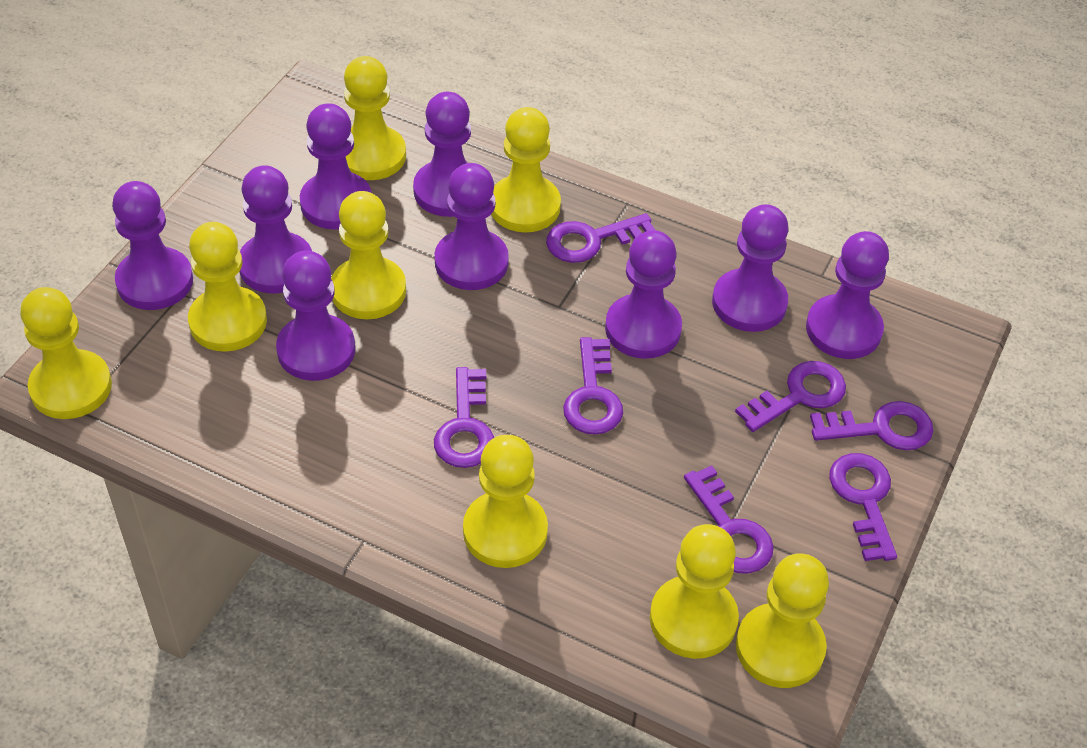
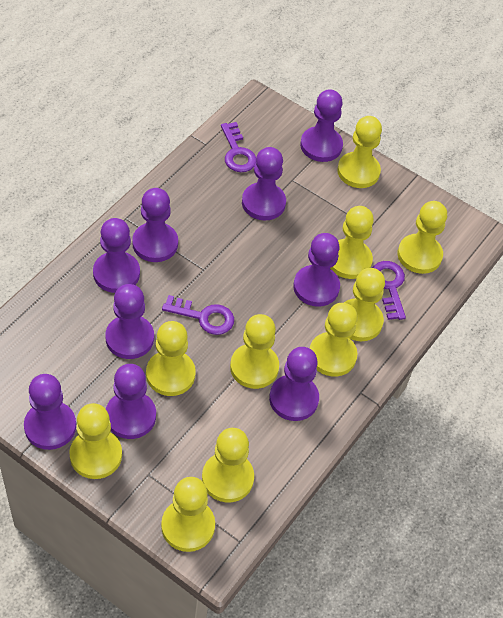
purple key: [434,367,494,468] [546,213,655,263] [563,337,623,435] [684,465,774,574] [735,361,846,432] [810,401,933,450] [829,453,897,561] = 7 -> [162,295,234,335] [221,122,256,172] [373,261,406,320] = 3
yellow pawn: [20,287,112,419] [188,222,267,352] [331,191,406,319] [344,56,406,180] [463,435,548,568] [491,107,561,232] [650,524,739,659] [736,553,829,688] = 8 -> [70,403,122,479] [146,321,196,396] [161,477,215,552] [202,428,254,503] [230,314,279,389] [309,303,358,377] [330,206,374,279] [337,116,382,188] [344,268,385,341] [398,201,447,274] = 10

